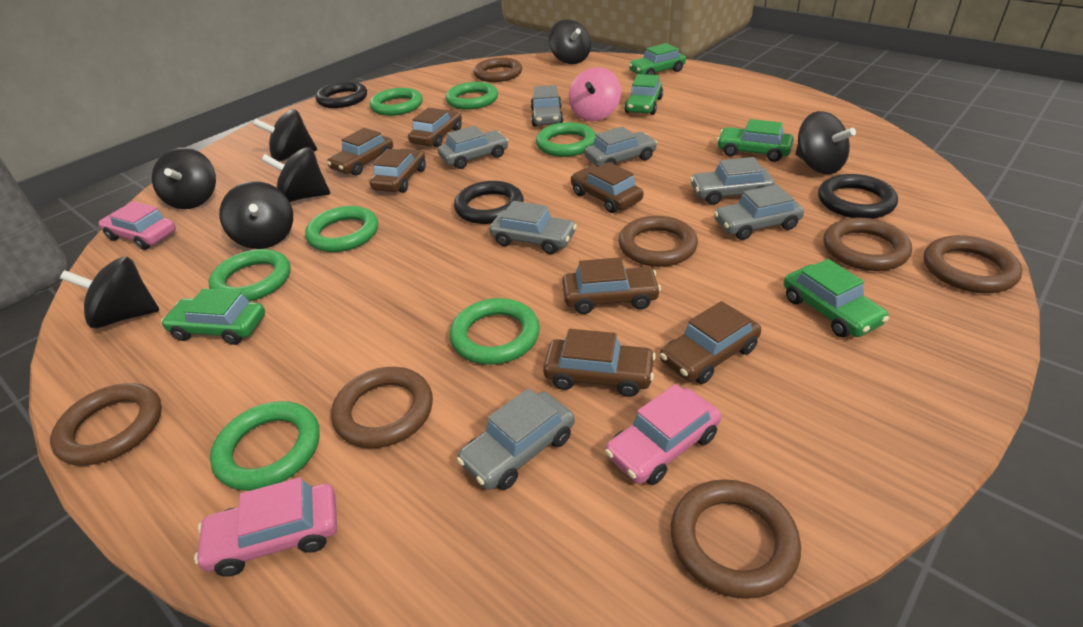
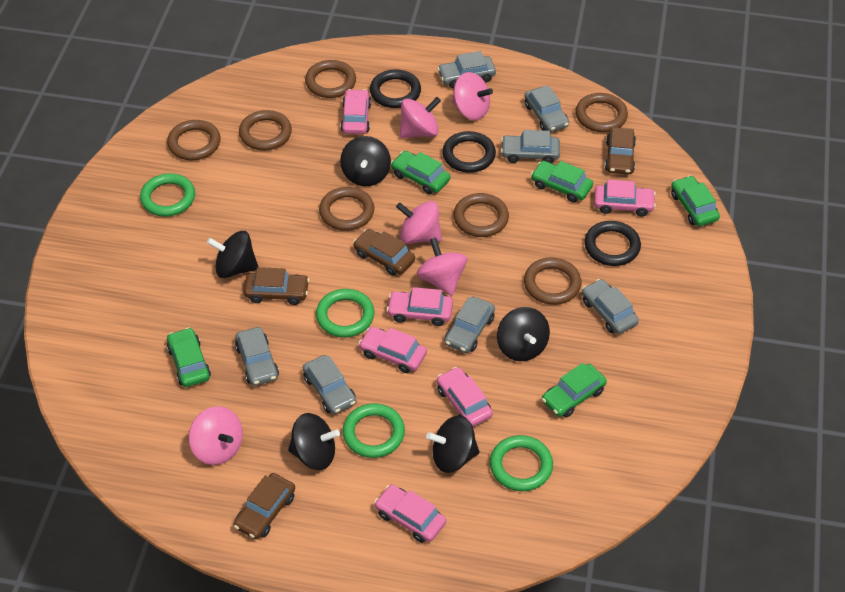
black spinning top: [60,257,159,328] [152,148,216,209] [219,181,293,249] [253,109,317,162] [261,147,330,202] [549,19,591,64] [796,111,856,174] = 7 -> [207,231,258,278] [288,413,340,470] [340,136,391,186] [426,415,480,473] [497,307,550,361] = 5
brown car: [327,128,393,176] [370,149,426,193] [408,108,462,147] [543,329,656,397] [562,257,661,314] [571,162,643,213] [660,301,761,384] = 7 -> [234,473,295,539] [244,267,310,305] [353,229,415,276] [605,127,636,175] = 4
green ring: [208,249,290,301] [210,401,320,491] [305,206,378,252] [370,88,423,116] [446,82,498,110] [450,298,540,364] [536,122,596,157] = 7 -> [140,173,195,217] [316,289,375,337] [343,403,405,458] [490,435,553,491] = 4
pink car: [99,201,176,250] [194,477,337,577] [605,384,721,485] = 3 -> [340,89,371,134] [359,327,427,373] [374,485,446,543] [387,287,453,326] [437,367,493,427] [594,180,656,217] = 6
pink spinning top: [569,67,621,121] = 1 -> [189,406,243,465] [396,201,442,244] [400,97,441,138] [417,238,467,296] [452,72,493,120] = 5

